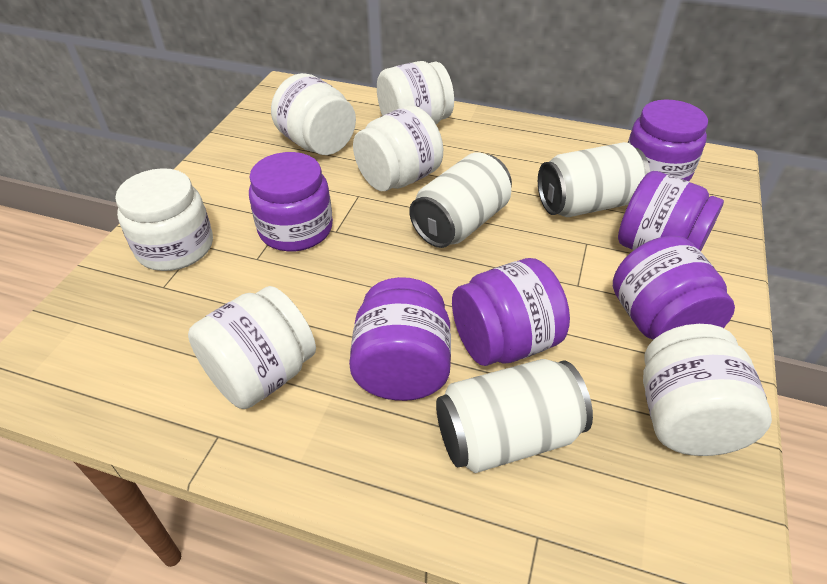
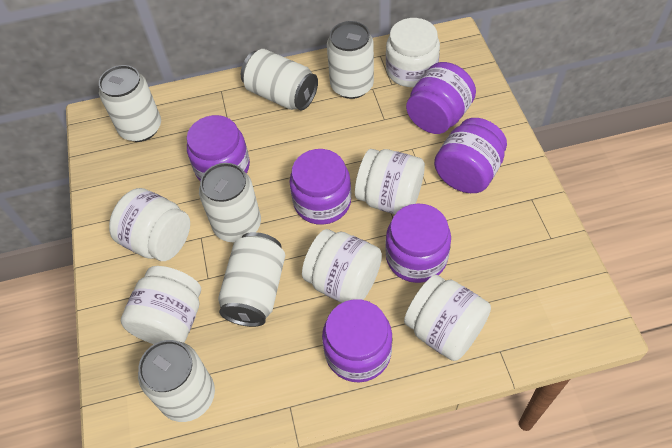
white can: [409,152,512,248] [436,359,593,473] [538,142,650,217] = 3 -> [99,65,161,142] [138,340,215,422] [199,163,261,242] [218,232,285,327] [241,49,318,110] [327,21,374,99] = 6

